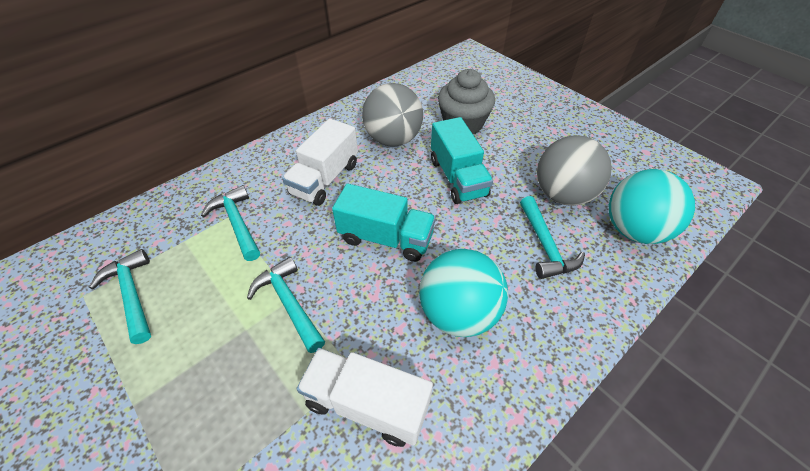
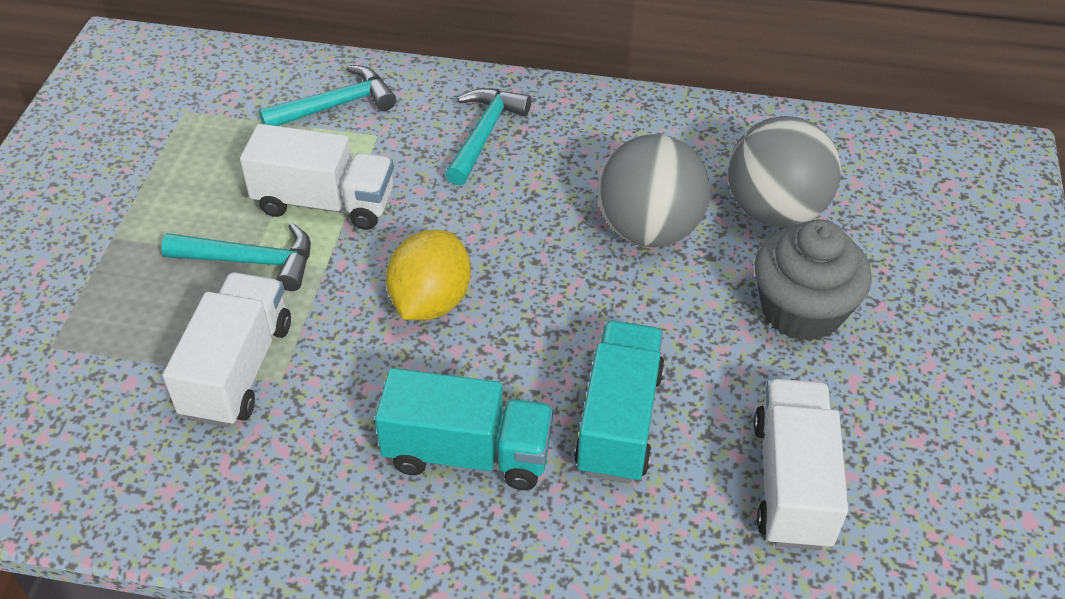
turquoise ball: [419,249,508,337] [609,169,695,244] = 2 -> none = 0
turquoise hammer: [89,249,151,344] [201,185,260,261] [247,257,325,353] [520,196,585,279] = 4 -> [161,223,311,291] [259,65,396,126] [445,88,531,186] = 3
white truck: [282,119,358,206] [297,348,433,447] = 2 -> [163,272,291,427] [240,124,394,230] [753,379,848,550] = 3
yellow lemon: none = 0 -> [386,230,471,320] = 1

